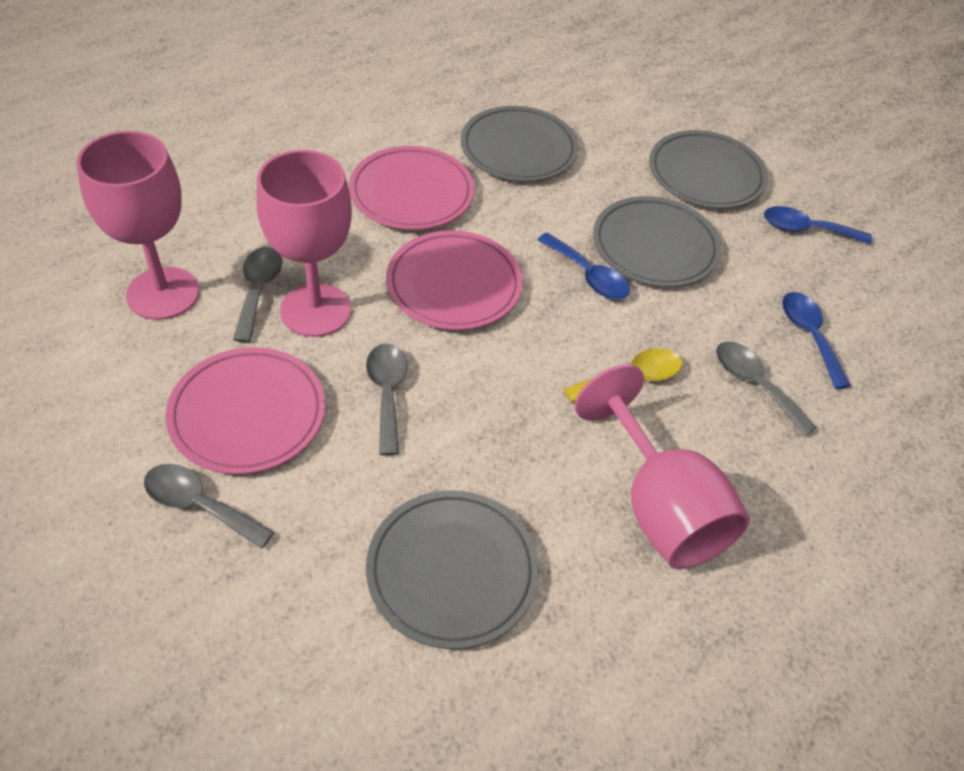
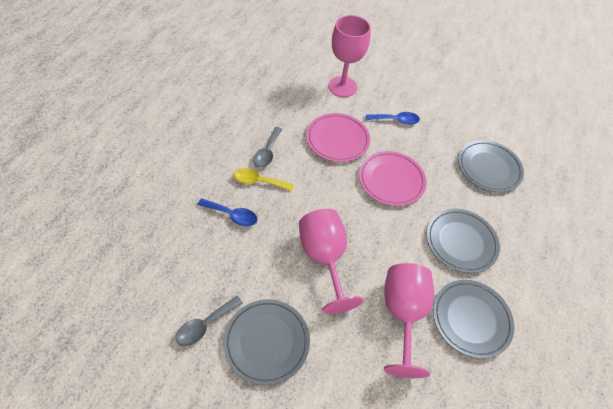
blue spoon: [537,232,630,299] [764,206,872,245] [782,292,851,389] = 3 -> [198,198,257,226] [366,112,420,125] = 2
grey spoon: [144,464,274,549] [233,247,283,343] [366,344,407,456] [716,341,816,436] = 4 -> [176,296,243,346] [253,127,282,168] = 2
pink plate: [165,347,325,474] [349,146,474,230] [386,230,523,330] = 3 -> [306,113,370,162] [359,151,426,206] = 2

